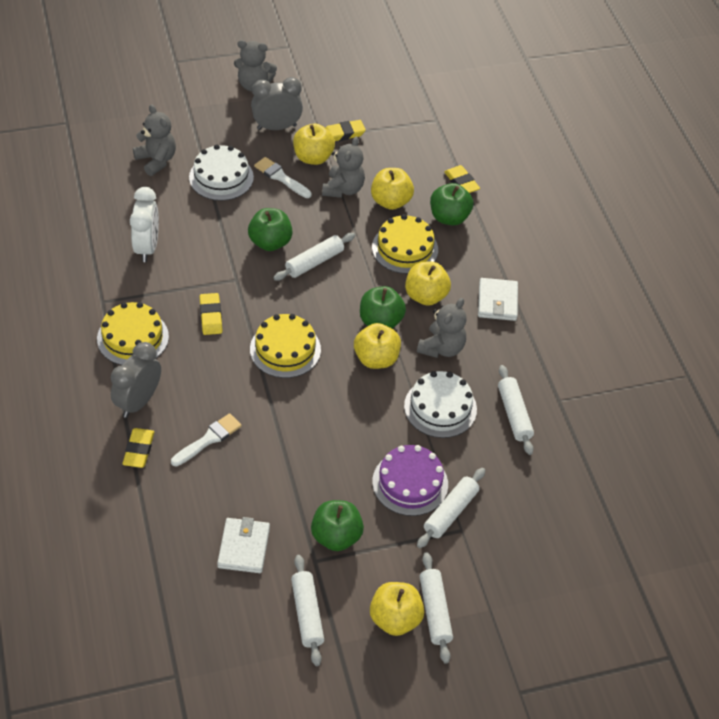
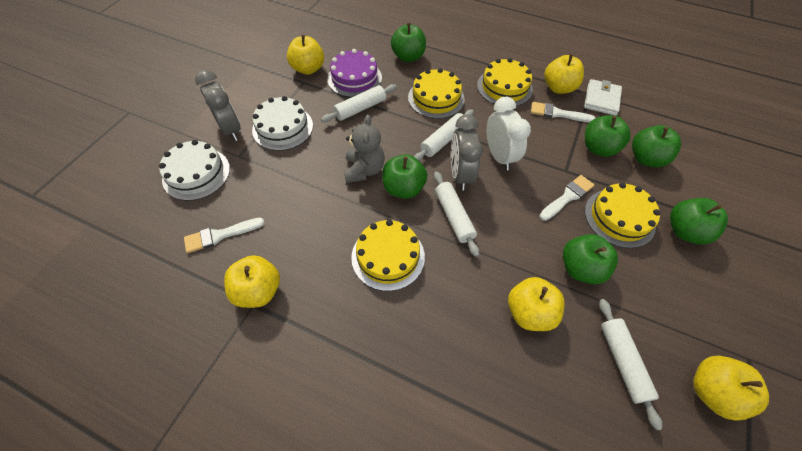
green apple: [248,208,293,251] [311,500,364,551] [360,286,406,328] [430,183,473,226] = 4 -> [382,154,427,199] [391,23,426,62] [563,234,618,284] [585,115,631,157] [632,125,681,167] [670,198,728,244] = 6
grey teddy bear: [133,104,176,176] [234,40,277,92] [322,137,365,198] [417,298,466,358] = 4 -> [344,114,385,183] = 1
white brush: [171,413,242,467] [254,157,312,198] = 2 -> [184,218,265,253] [531,102,595,123] [539,175,594,221] = 3
white rolling pin: [273,233,355,281] [291,555,324,666] [417,468,485,548] [420,552,453,664] [498,365,534,455] = 5 -> [321,84,397,122] [414,110,474,161] [434,172,479,257] [599,299,662,430] = 4
white wallet: [217,517,270,573] [478,278,518,321] = 2 -> [584,79,622,116] = 1
yellow cake: [97,302,169,365] [250,314,321,378] [372,214,438,274] = 3 -> [351,220,425,291] [408,68,465,119] [477,58,533,106] [585,183,661,248] = 4
yellow eraser: [123,428,155,468] [200,293,222,335] [325,120,366,141] [444,165,480,193] = 4 -> none = 0

